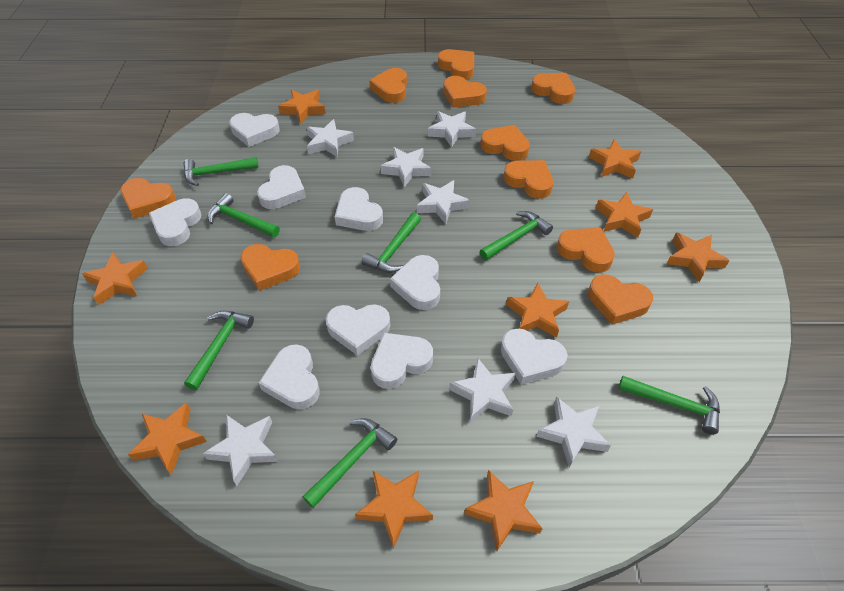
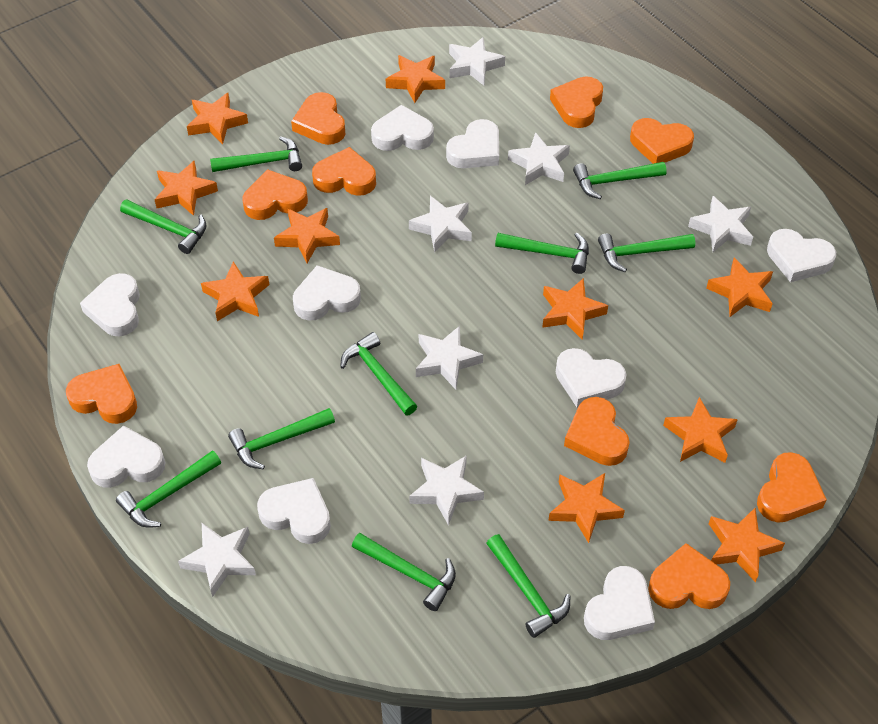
green hammer: [183,157,259,186] [184,311,254,390] [208,193,280,237] [302,418,397,508] [361,212,421,273] [479,211,553,260] [618,376,720,435] = 7 -> [116,450,221,528] [120,199,207,254] [210,137,302,172] [228,408,335,470] [340,332,417,416] [352,533,456,611] [486,534,570,638] [495,233,589,274] [573,162,667,199] [598,234,695,272] = 10
orange heart: [121,178,176,219] [240,244,300,291] [369,68,407,103] [438,49,474,80] [443,76,487,108] [480,125,530,161] [504,160,553,199] [531,73,575,104] [557,228,615,272] [588,274,653,325] = 10 -> [66,364,137,424] [243,169,308,220] [291,92,345,145] [312,147,376,196] [550,77,603,128] [564,397,630,466] [630,118,694,164] [648,543,730,609] [757,452,827,523] = 9
orange star: [82,252,148,305] [128,403,207,475] [278,90,326,124] [355,471,433,549] [464,470,543,551] [506,282,569,338] [589,139,641,178] [596,192,653,238] [667,232,730,282] = 9 -> [154,161,218,216] [187,93,248,144] [201,261,269,321] [274,208,340,263] [386,55,445,103] [542,278,608,340] [548,473,625,543] [663,397,738,463] [706,258,773,317] [709,508,785,582] = 10

